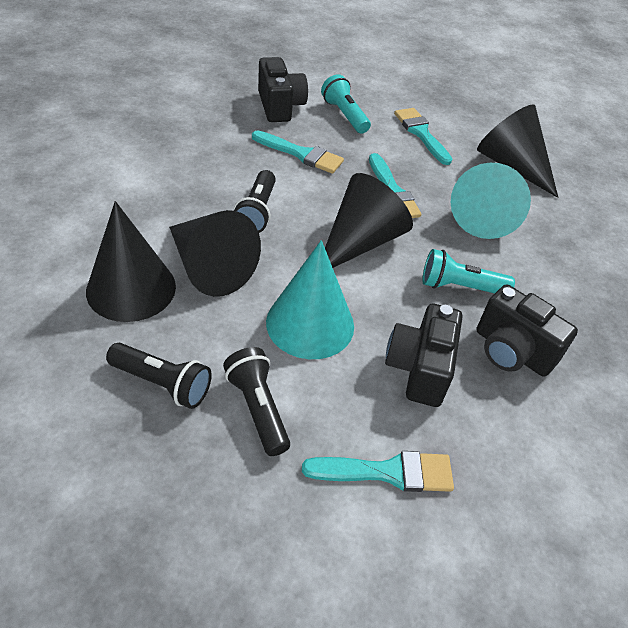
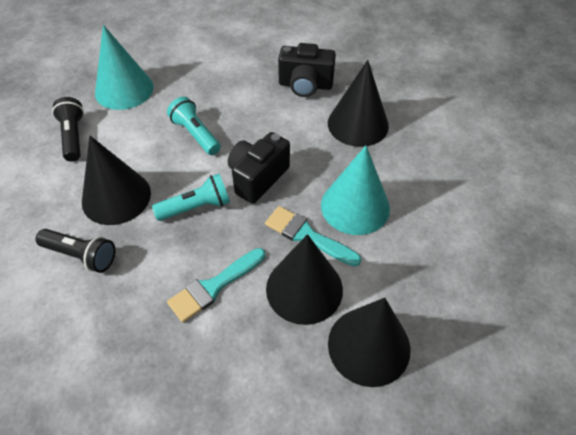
black camera: [258,57,308,122] [385,304,462,407] [476,284,578,377] = 3 -> [228,132,290,204] [278,43,336,97] = 2
black flashlight: [106,343,212,409] [223,347,290,456] [233,170,276,233] = 3 -> [36,229,115,273] [52,97,84,162] = 2
turquoise brush: [252,130,344,174] [302,451,454,492] [369,153,421,218] [394,108,452,165] = 4 -> [167,248,265,323] [265,206,361,267] = 2

